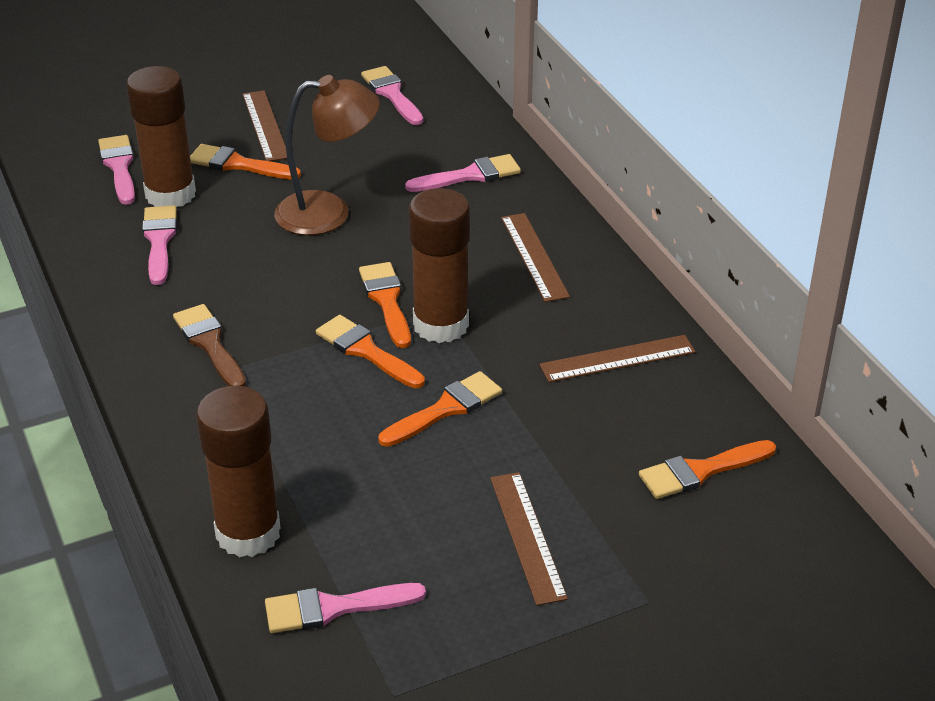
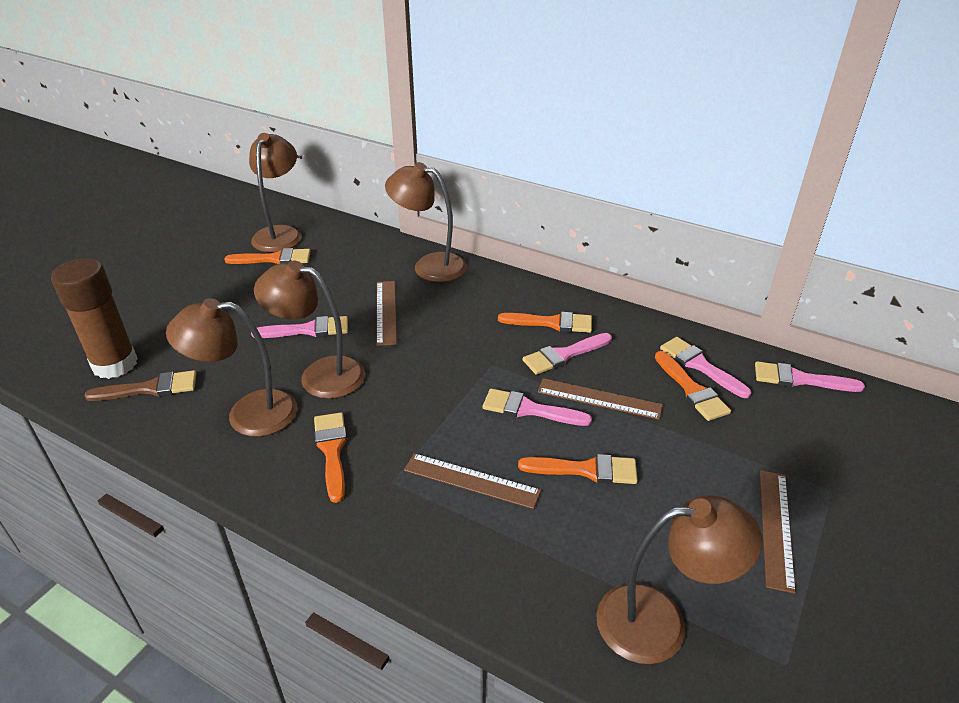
brown glue stick: [126,66,196,207] [196,386,281,557] [409,188,470,343] = 3 -> [51,258,138,379] = 1
brown lamp: [274,75,380,235] = 1 -> [166,298,297,437] [249,133,302,252] [254,260,365,399] [385,162,467,282] [596,495,763,664] = 5

